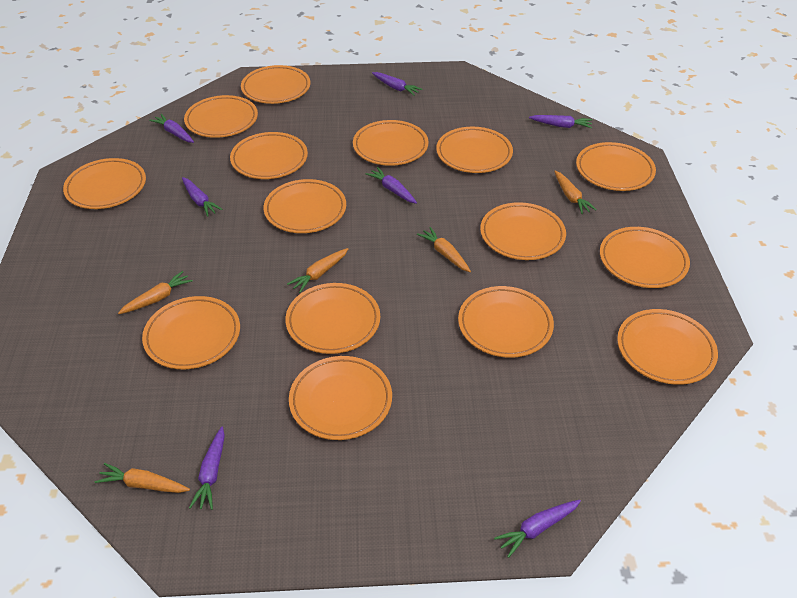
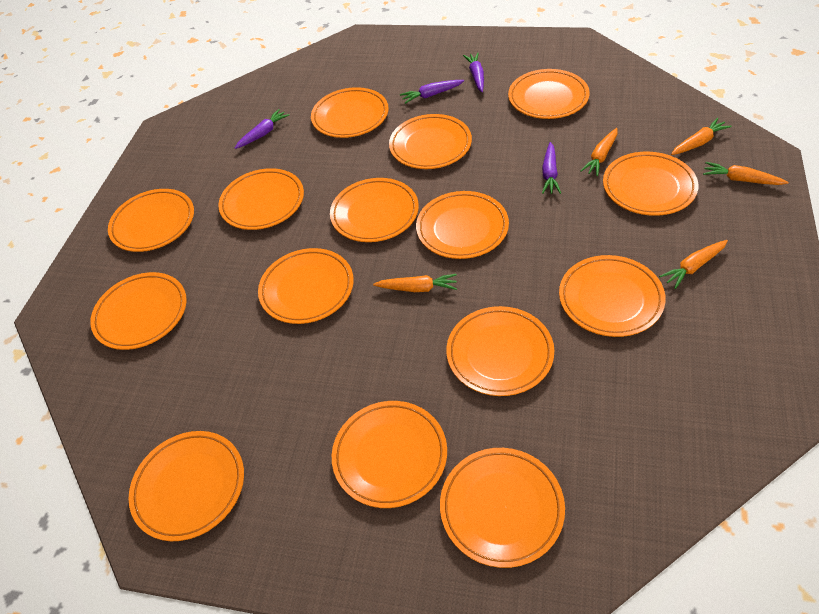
purple carrot: [149,114,194,143] [182,177,223,217] [189,427,225,510] [365,167,417,204] [372,72,423,96] [494,500,581,558] [529,115,592,128] = 7 -> [235,109,290,149] [400,80,464,104] [463,53,484,92] [542,142,561,194] = 4

